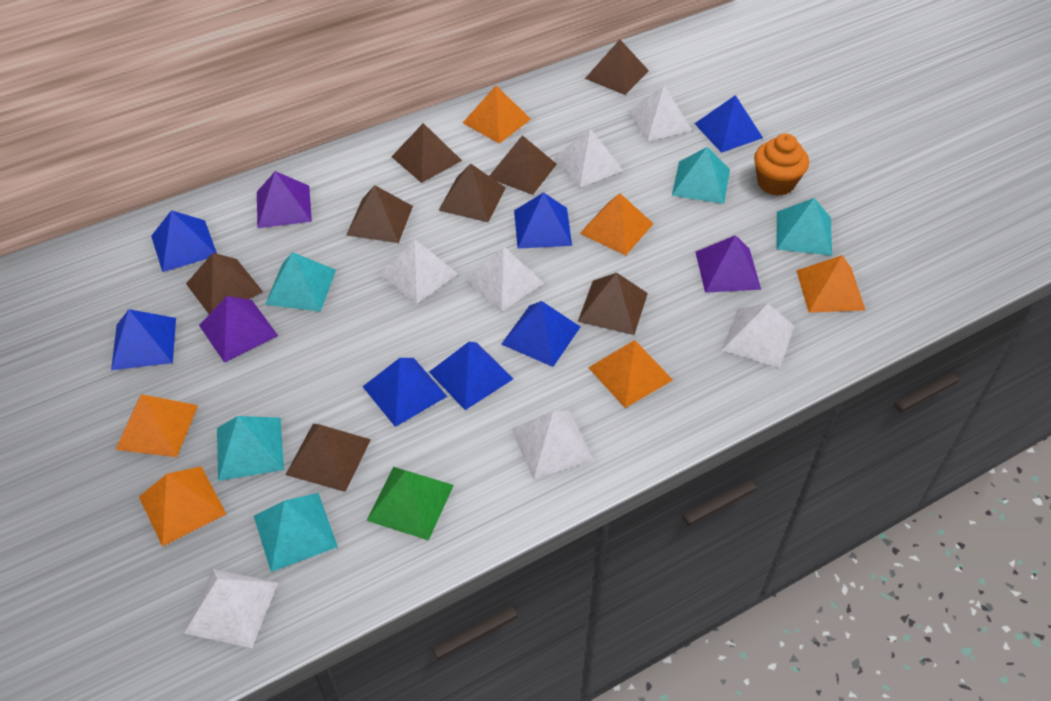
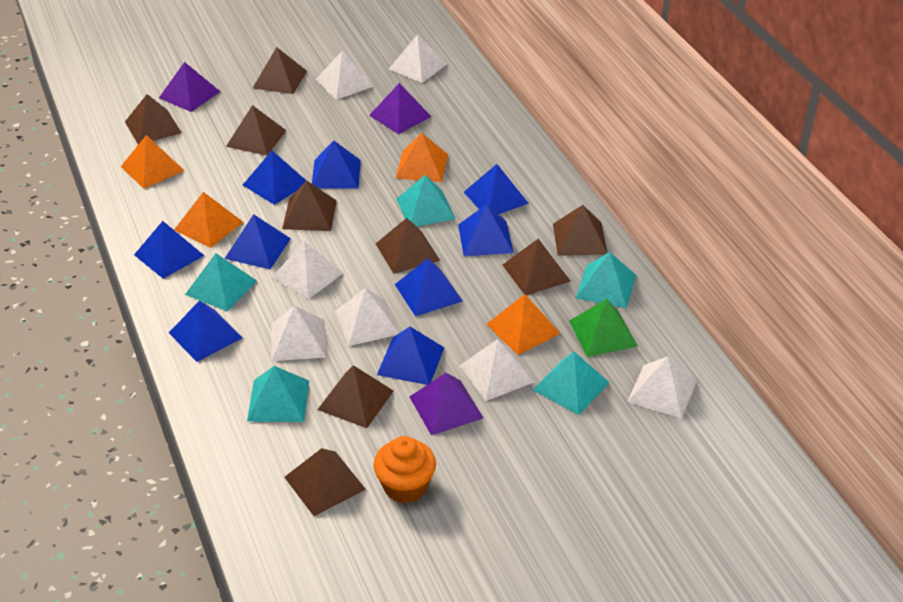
blue pyramid: [111,309,176,370] [151,210,217,272] [362,358,447,427] [429,342,513,410] [501,301,580,367] [514,192,572,249] [694,95,763,153] = 7 -> [134,221,205,279] [169,300,243,362] [225,214,291,269] [243,151,306,205] [312,141,361,189] [377,326,444,385] [395,259,463,316] [458,204,513,256] [464,164,529,214] = 9
brown pyramid: [186,253,263,314] [286,424,371,492] [347,185,413,243] [391,123,462,183] [438,163,506,222] [489,135,557,195] [578,273,648,335] [585,40,649,95] = 8 -> [125,94,182,144] [226,105,287,156] [253,47,307,94] [282,181,337,231] [284,448,366,516] [317,365,393,428] [376,218,441,274] [503,239,571,296] [553,205,607,256] = 9
orange pyramid: [115,394,198,457] [139,466,226,547] [463,86,531,144] [579,193,654,256] [588,340,673,408] [796,255,866,313] = 6 -> [121,135,185,189] [174,192,243,248] [396,133,448,182] [486,294,561,355] = 4

